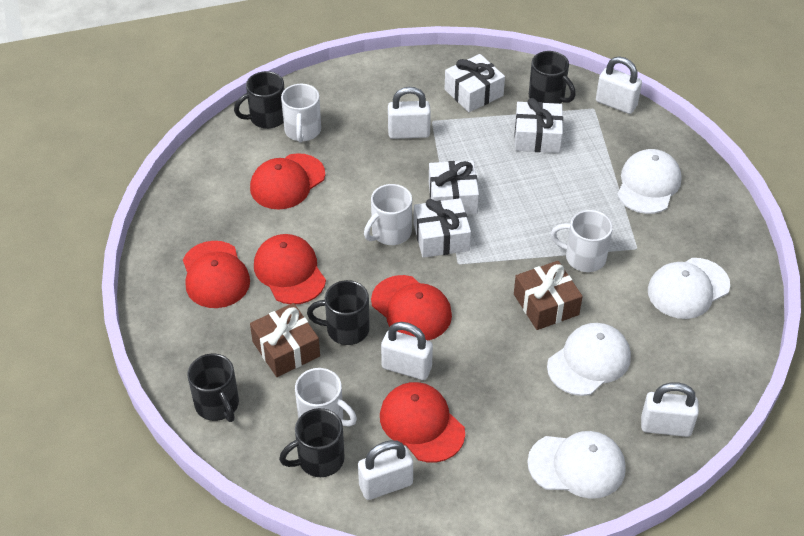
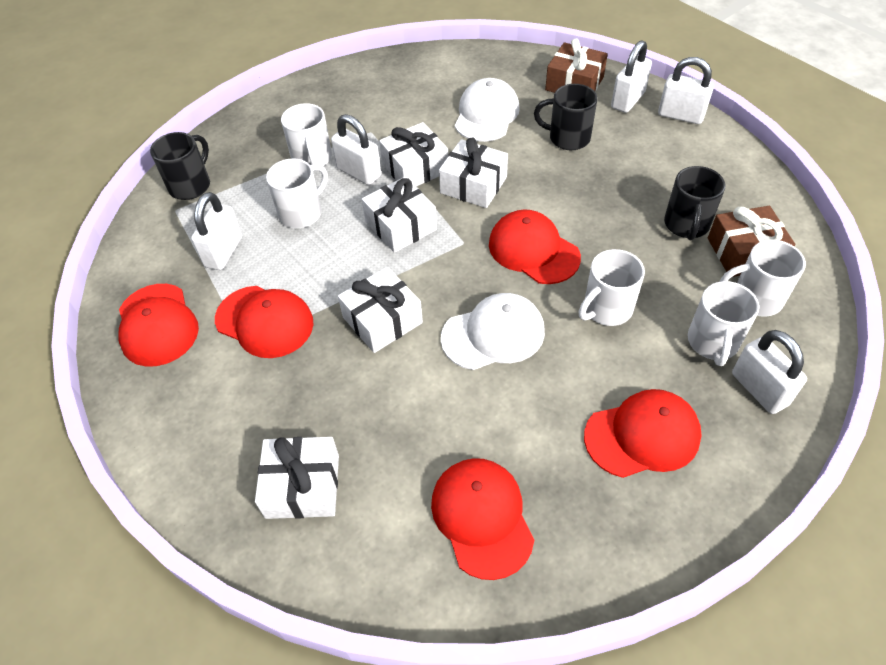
black mug: [187,354,239,422] [234,71,285,129] [279,408,345,477] [307,280,370,345] [529,51,576,104] = 5 -> [150,132,210,200] [534,84,597,150] [664,166,726,240] = 3
white cap: [527,431,626,499] [547,323,631,396] [617,149,682,214] [648,258,730,319] = 4 -> [441,293,545,370] [455,78,520,142] = 2
white gift: [414,198,471,258] [429,161,479,214] [445,54,505,112] [514,98,563,153] = 4 -> [255,437,339,519] [338,267,423,353] [362,177,437,253] [379,122,448,187] [439,137,508,208] = 5
white mug: [281,84,321,142] [295,368,357,427] [364,184,412,245] [551,210,613,272] = 4 -> [266,159,328,228] [281,103,332,166] [579,249,645,326] [687,281,759,366] [720,240,806,317] = 5

